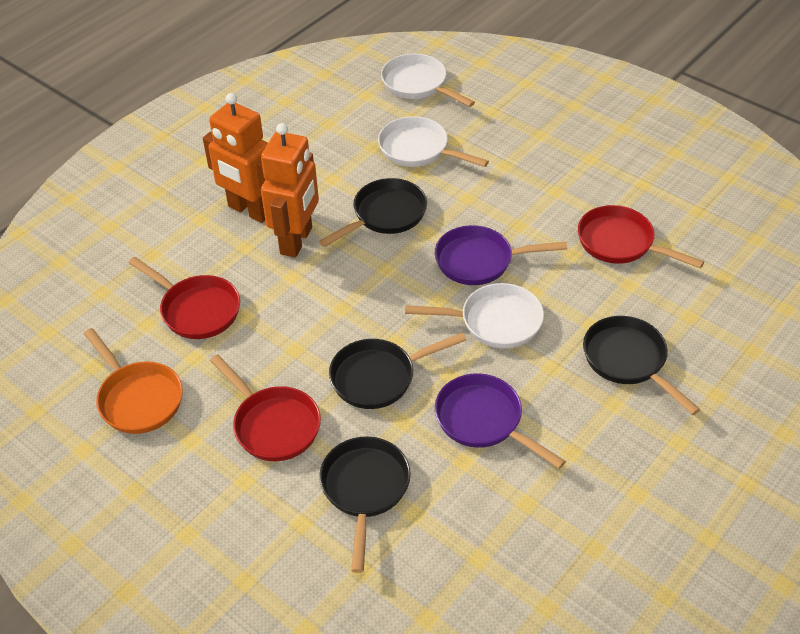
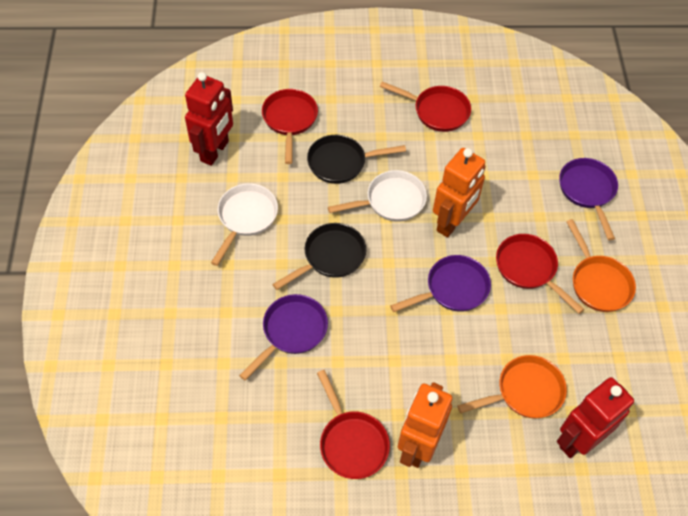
black pan: [319,178,427,247] [319,436,411,573] [329,333,466,409] [583,316,700,415] = 4 -> [272,223,366,290] [307,135,406,184] = 2
orange pan: [84,328,183,434] = 1 -> [457,355,567,418] [566,219,636,312] = 2
purple pan: [435,225,567,285] [435,373,566,469] = 2 -> [239,294,328,381] [390,255,491,312] [559,158,618,240] = 3
red pan: [128,257,240,339] [210,354,321,461] [578,205,704,268] = 3 -> [262,89,318,164] [317,370,390,479] [380,81,471,132] [496,234,584,314] = 4
red robot: none = 0 -> [185,72,233,166] [557,377,634,458] = 2
white pan: [378,116,489,167] [381,54,475,107] [405,283,544,349] = 3 -> [211,183,278,266] [328,170,427,222] = 2

